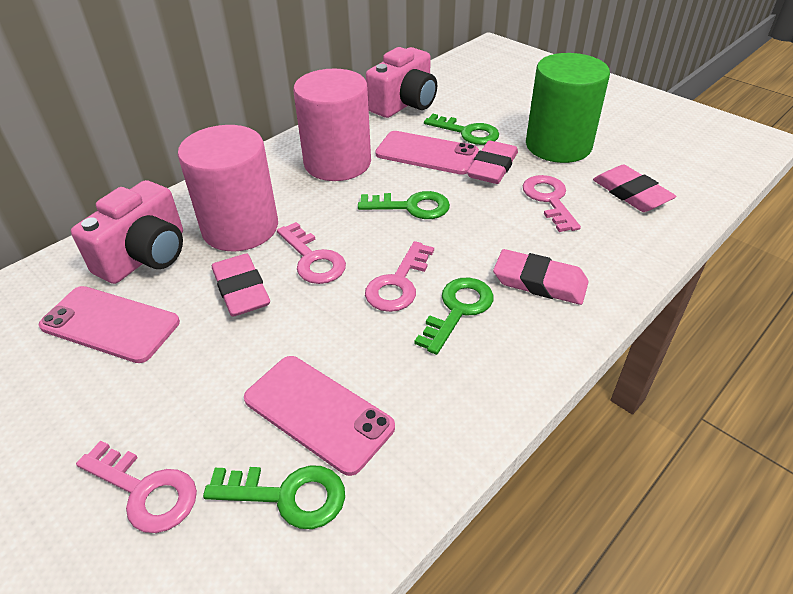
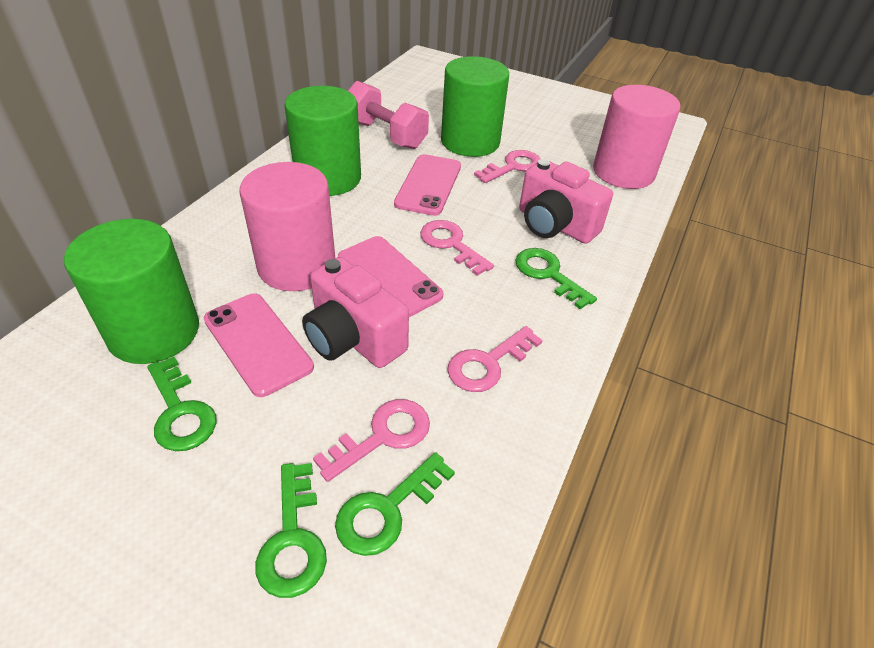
green cylinder: [526,53,610,163] = 1 -> [64,219,199,364] [284,86,361,196] [441,56,509,157] = 3
pink dumbbell: none = 0 -> [348,81,429,149] = 1
pink eraser: [212,253,270,316] [467,140,518,184] [493,249,589,305] [593,165,676,212] = 4 -> none = 0

